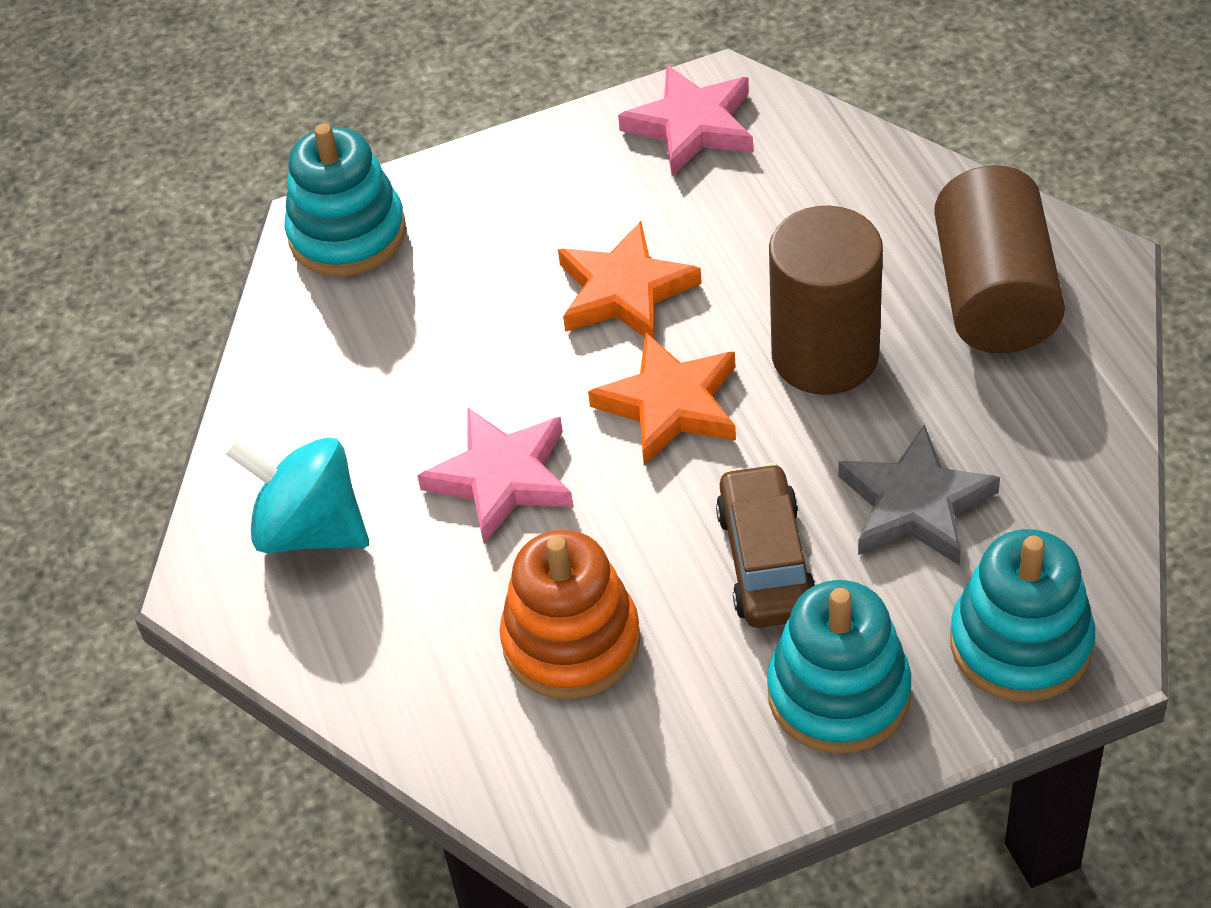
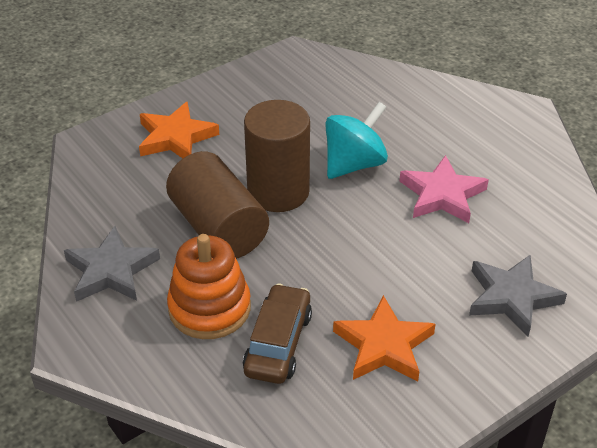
grey star: [838,424,1000,566] = 1 -> [64,226,160,302] [469,255,567,337] = 2
pink star: [417,407,573,544] [618,65,753,176] = 2 -> [399,155,489,223] = 1
turquoise stacking toy: [284,124,406,277] [767,580,911,754] [950,529,1095,702] = 3 -> none = 0

